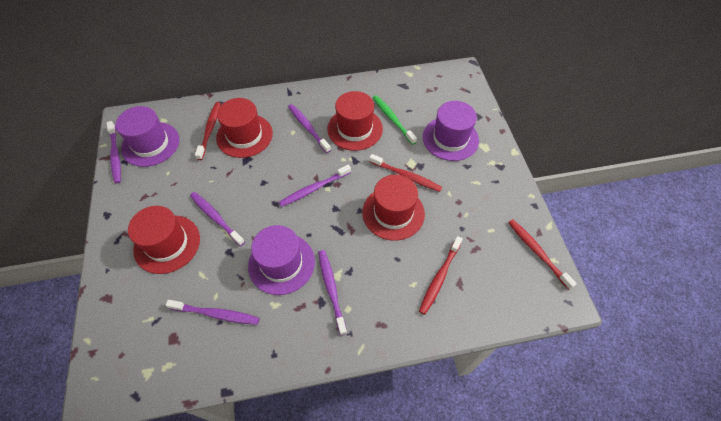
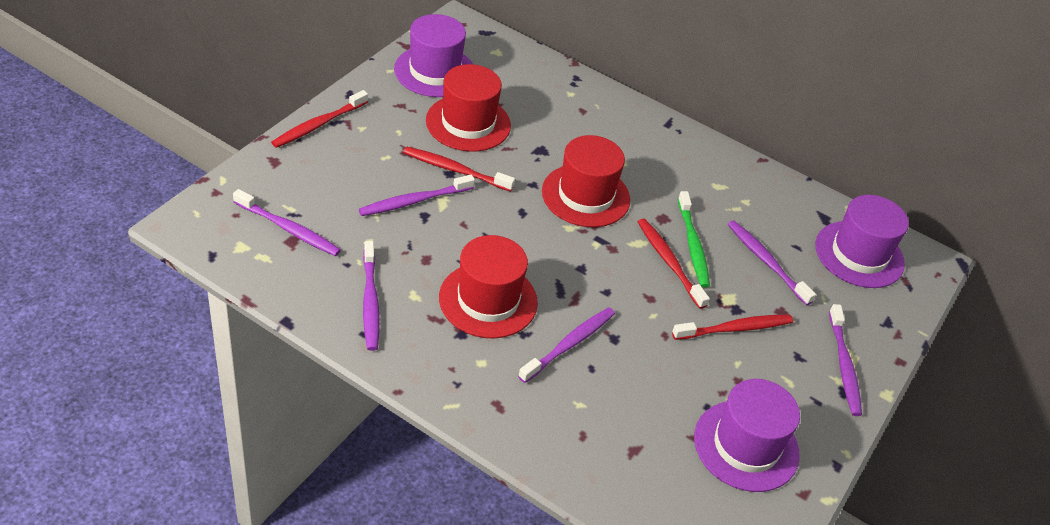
red hat: [128,206,200,274] [216,98,273,158] [328,91,383,151] [362,175,425,241] = 4 -> [426,64,511,152] [439,235,538,338] [542,135,630,227] = 3

